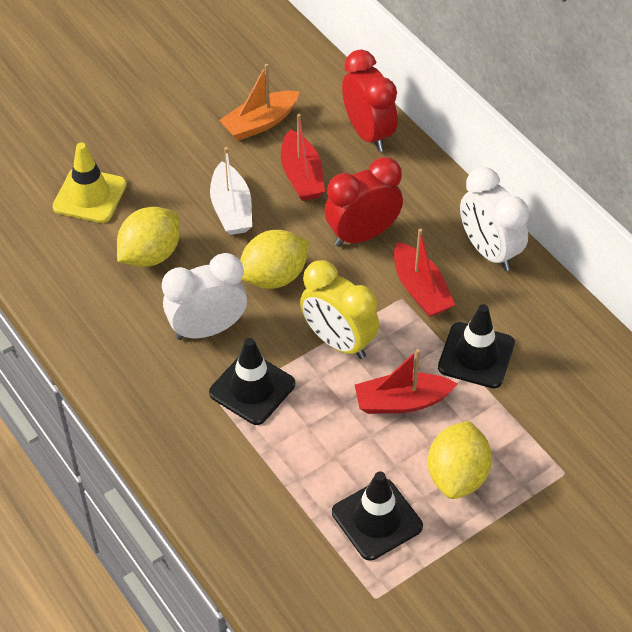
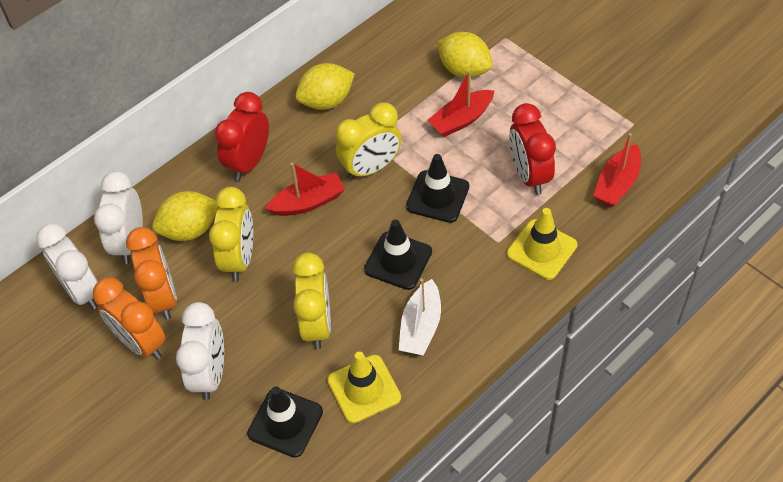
orange boat: [219,64,299,141] = 1 -> none = 0
orange clock: none = 0 -> [93,277,166,360] [126,227,177,320] = 2
white clock: [162,253,247,340] [460,167,529,271] = 2 -> [36,223,98,309] [94,171,143,264] [176,302,224,400] = 3
yellow clock: [300,260,379,359] = 1 -> [209,187,253,281] [292,253,331,349] [336,102,402,180] = 3
yellow traffic cone: [53,143,127,223] = 1 -> [327,351,401,424] [507,208,577,280] = 2

